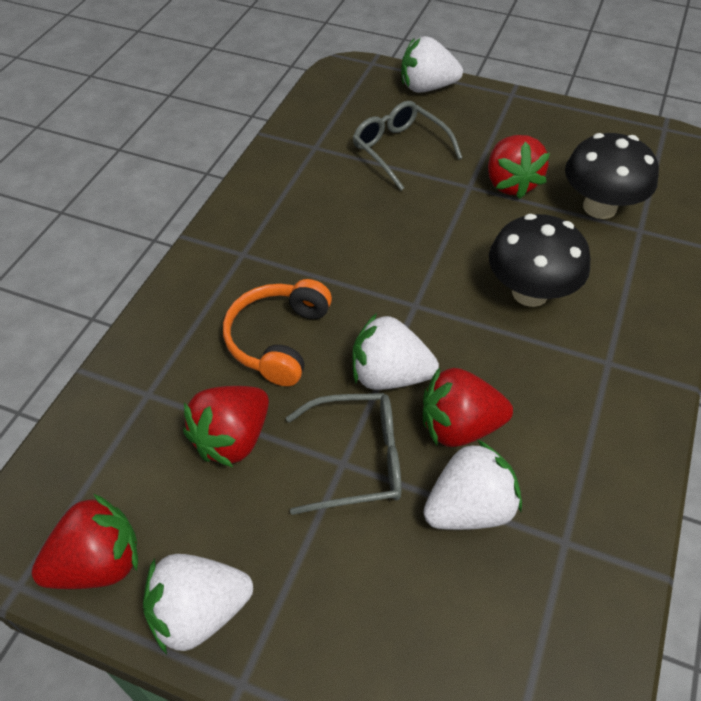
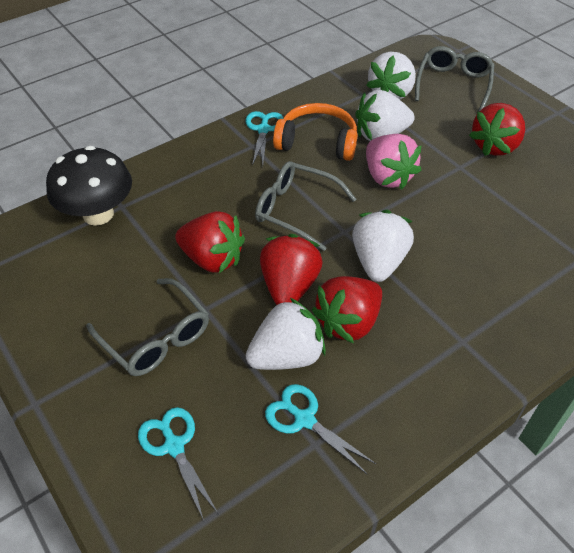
black mushroom: [489,214,590,307] [565,133,659,219] = 2 -> [46,146,132,226] = 1
grey glasses: [286,393,402,515] [353,101,462,190] = 2 -> [86,278,209,376] [255,161,356,251] [415,46,494,112] = 3
pink strawberry: none = 0 -> [366,134,422,190] = 1
turquoise scissors: none = 0 -> [138,407,218,521] [246,111,283,166] [265,384,376,475] = 3

